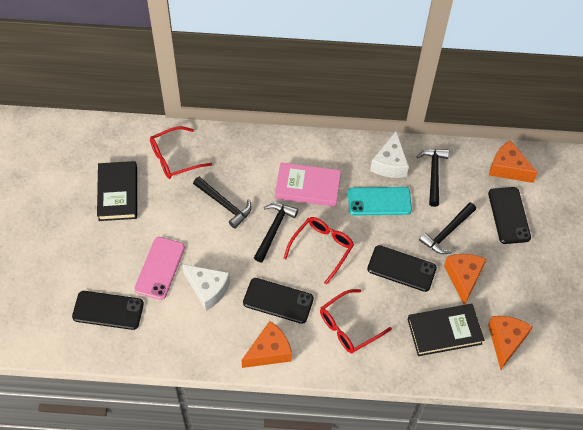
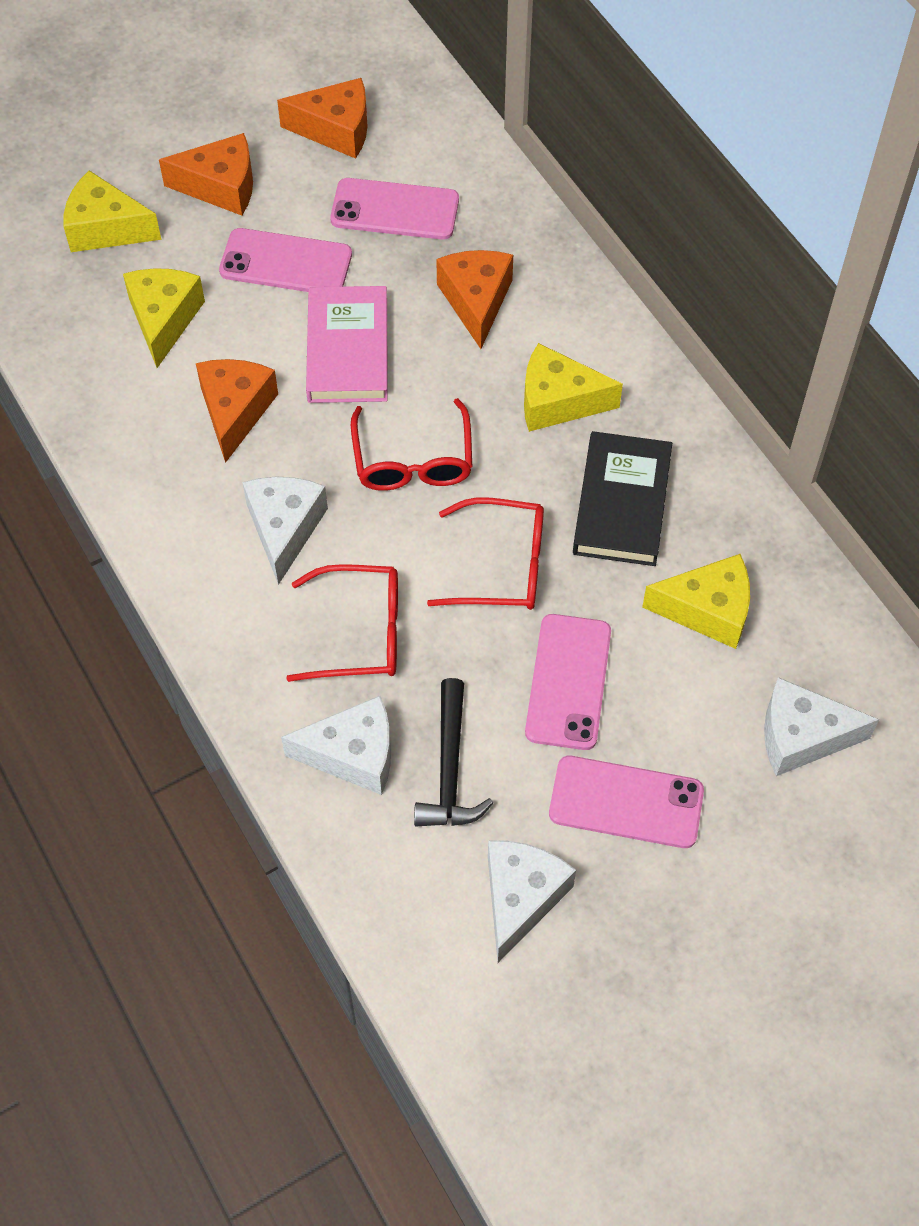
black book: [97,161,137,221] [407,304,484,356] = 2 -> [573,431,672,566] = 1
black hammer: [193,177,252,229] [254,203,298,262] [417,149,449,207] [419,202,476,254] = 4 -> [414,678,493,826] = 1
black phone: [72,291,144,330] [243,278,314,324] [367,245,437,292] [488,187,531,244] = 4 -> none = 0
pink phone: [134,237,185,300] = 1 -> [219,228,352,292] [330,178,459,240] [525,614,611,750] [549,756,704,848] = 4
turquoise phone: [348,187,412,215] = 1 -> none = 0
white cheese: [182,264,230,311] [370,131,409,178] = 2 -> [242,477,328,585] [281,695,391,795] [488,841,576,963] [764,677,879,776] = 4
yellow cheese: none = 0 -> [63,170,161,252] [123,268,205,368] [524,343,623,432] [642,554,750,649] = 4

